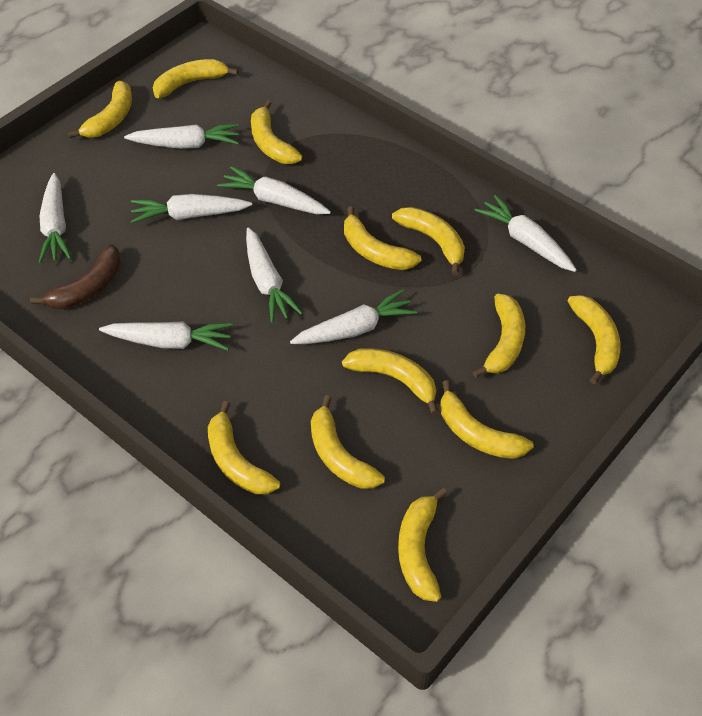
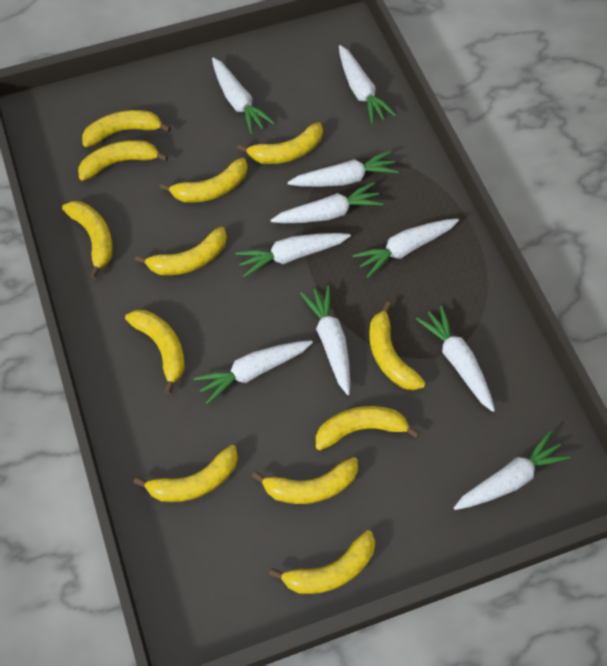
brown banana: [30,244,121,309] = 1 -> none = 0
white carrot: [38,173,72,263] [99,321,233,350] [124,124,239,149] [131,194,252,223] [217,166,331,214] [246,228,303,323] [290,289,417,344] [475,195,577,272] = 8 -> [194,340,313,405] [212,57,275,135] [235,233,351,277] [271,182,384,223] [287,150,399,187] [300,285,350,395] [339,45,396,124] [352,219,459,278] [416,306,495,412] [454,431,571,510] = 10

